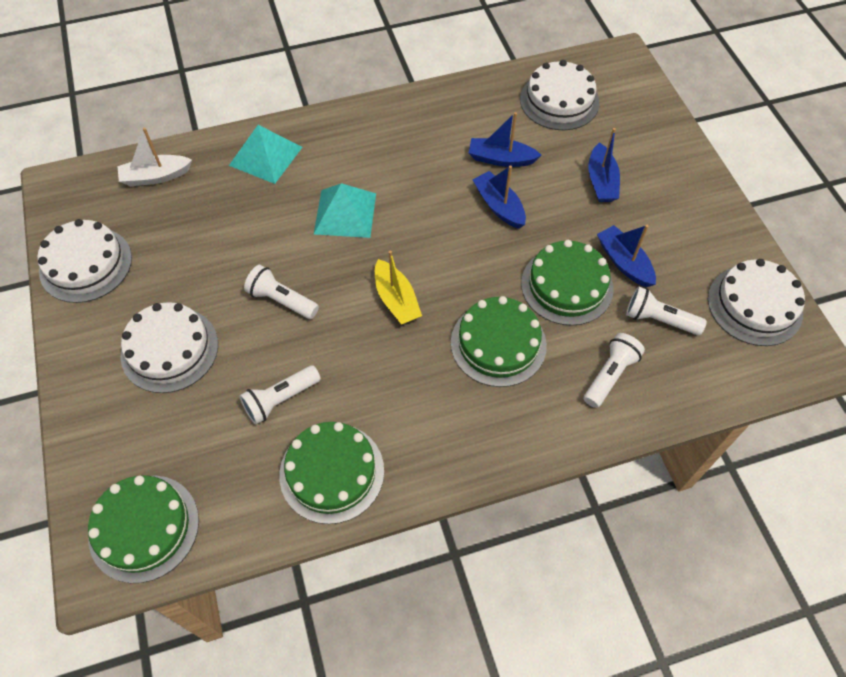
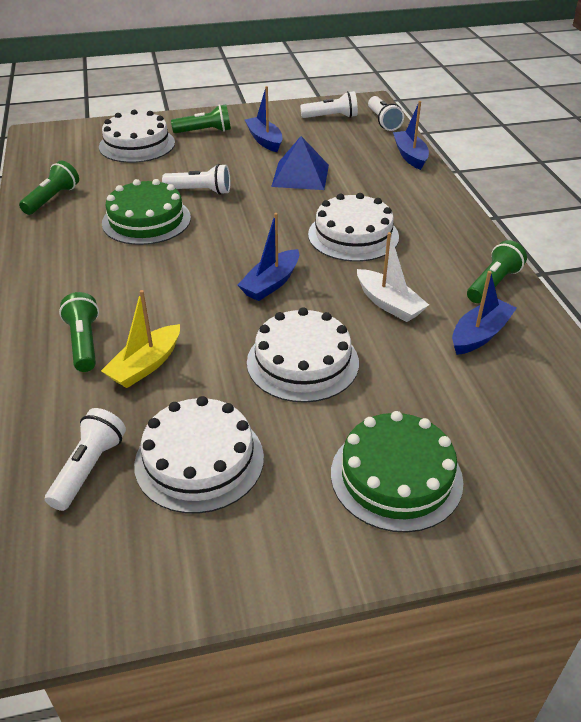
blue pyramid: none = 0 -> [271,136,329,190] = 1
green cake: [88,475,199,583] [279,422,384,524] [451,296,547,387] [521,240,614,326] = 4 -> [102,179,191,245] [331,411,464,533] = 2
green flashlight: none = 0 -> [19,160,79,215] [59,292,99,372] [171,104,231,133] [467,240,527,303] = 4
turquoise pyramid: [229,125,302,184] [314,183,376,238] = 2 -> none = 0

